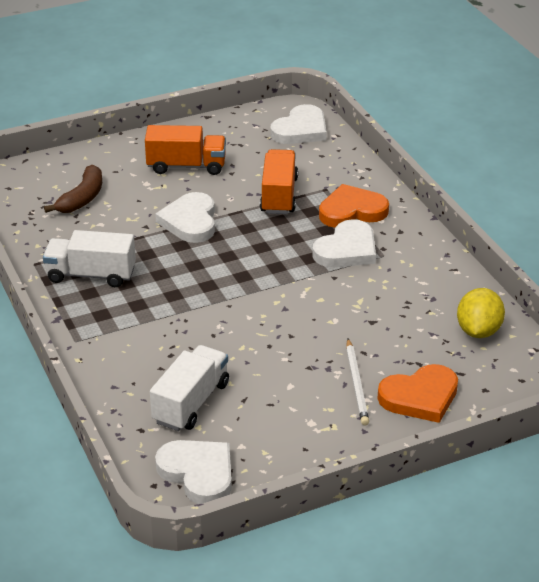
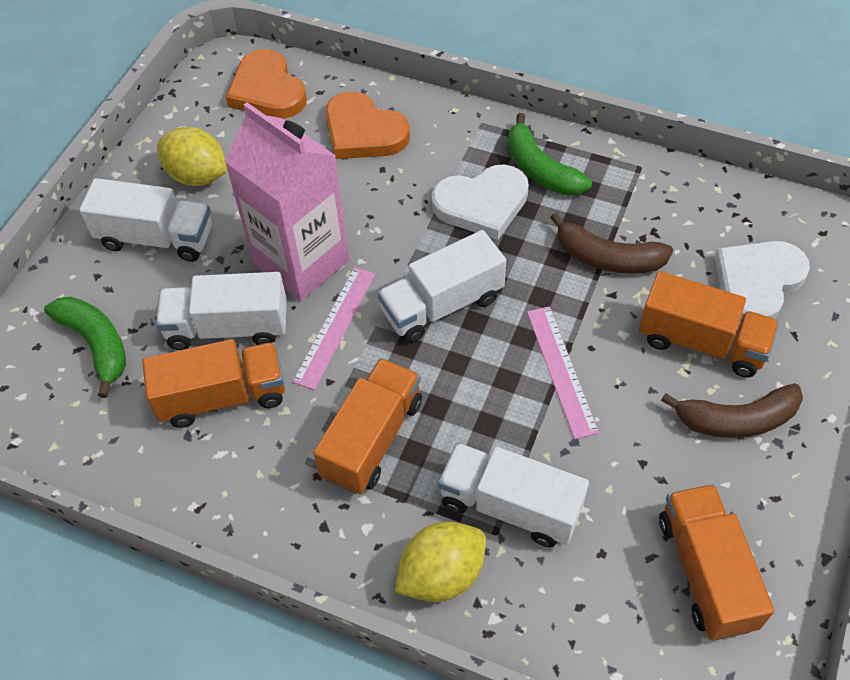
brown banana: [44,165,102,213] = 1 -> [550,213,673,274] [661,383,803,438] = 2
green banana: none = 0 -> [44,297,126,398] [508,113,592,196] = 2
orange truck: [145,125,226,175] [260,149,298,214] = 2 -> [142,339,285,428] [313,358,422,494] [639,271,779,378] [659,484,774,640] = 4
pink carton: none = 0 -> [224,102,350,301] = 1
pink ruler: none = 0 -> [292,267,375,390] [527,306,599,439] = 2
white heart: [155,192,215,243] [155,440,232,504] [270,104,327,144] [313,219,376,267] = 4 -> [432,164,529,240] [715,241,810,322] = 2
white pencil: [346,339,369,425] = 1 -> none = 0
white truck: [43,230,136,287] [150,345,229,431] = 2 -> [79,178,212,262] [156,272,287,350] [377,230,506,343] [438,443,589,548] = 4
yellow lemon: [457,288,505,338] = 1 -> [157,127,227,186] [395,522,486,602] = 2

